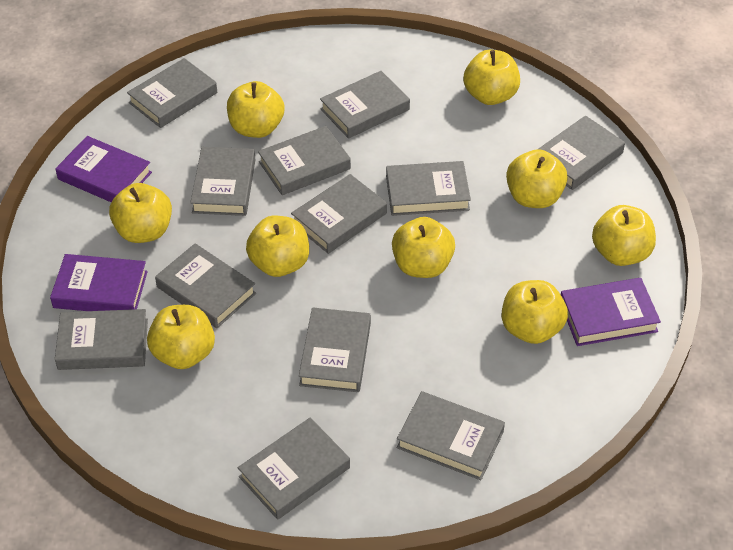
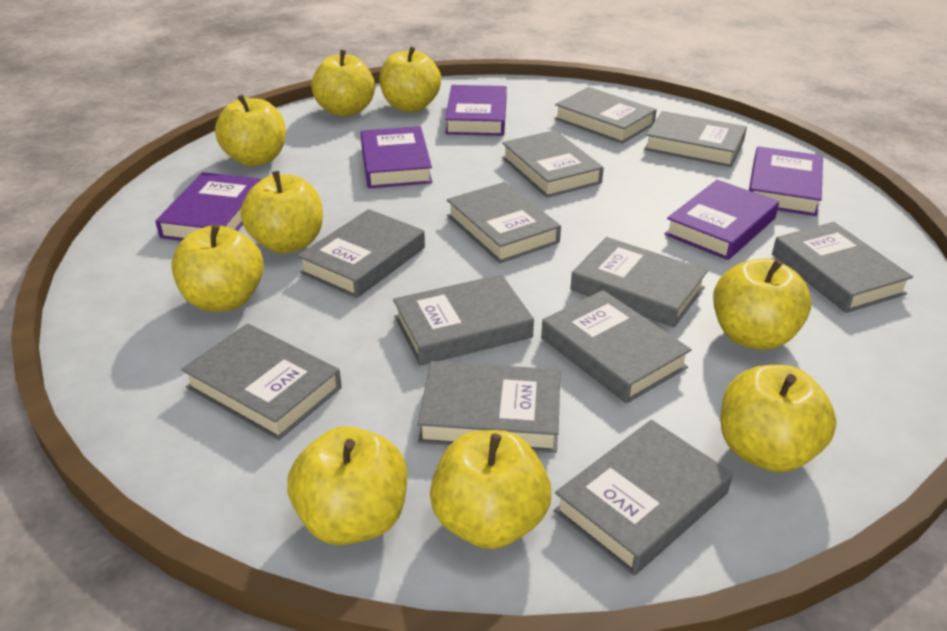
purple book: [50,254,148,311] [55,136,152,202] [561,278,661,346] = 3 -> [155,172,262,241] [361,126,432,188] [445,85,507,136] [665,180,779,260] [749,146,823,216] = 5

